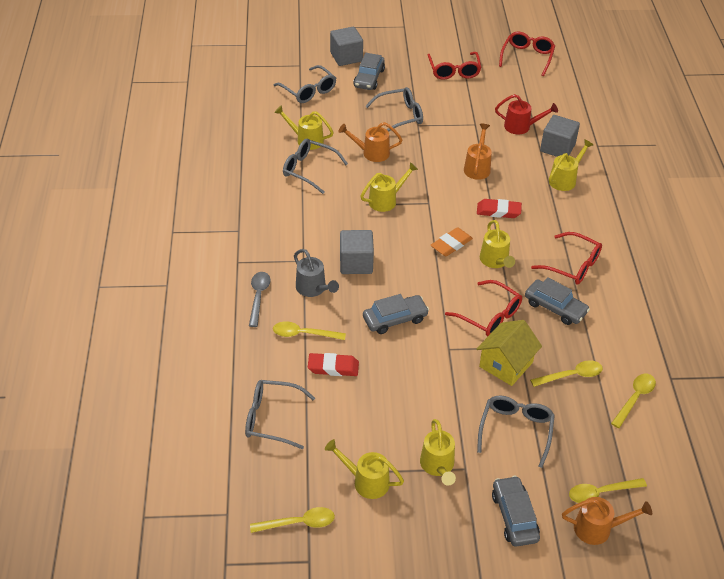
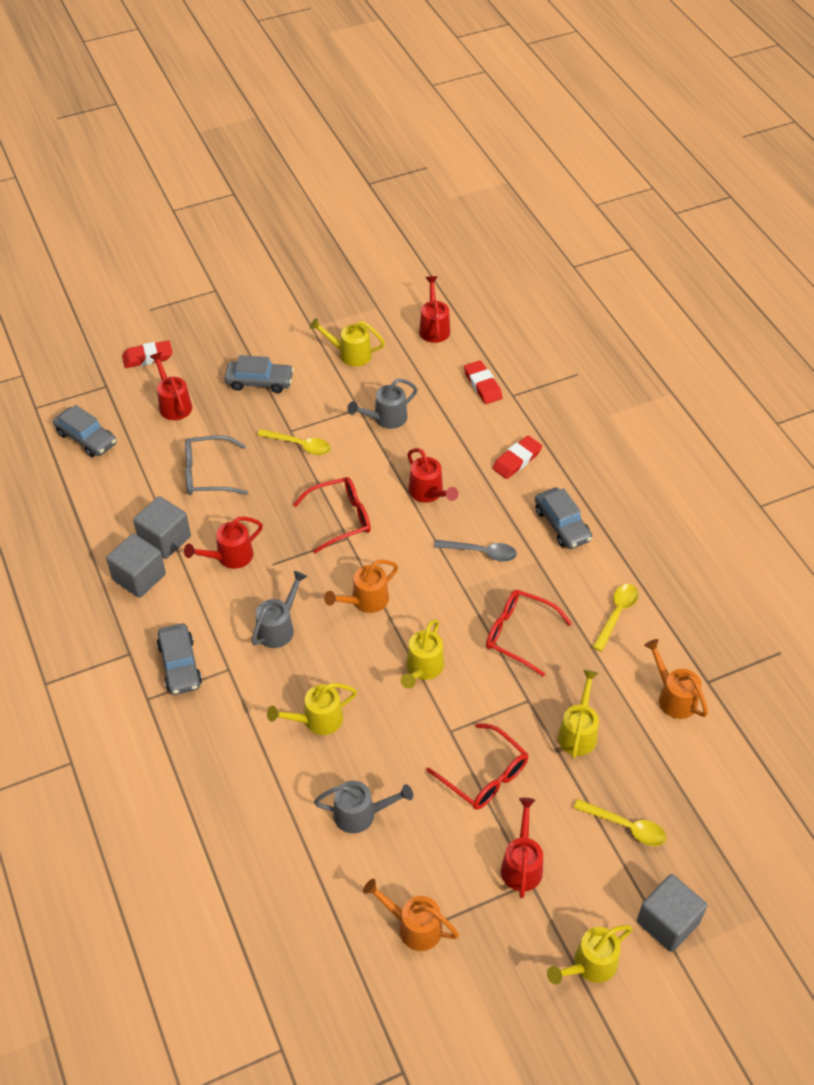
grey glasses: [245,380,315,449] [273,65,336,103] [283,139,348,194] [365,87,423,132] [477,396,555,468] = 5 -> [185,435,248,495] = 1
grey watering can: [294,249,339,297] = 1 -> [251,571,307,648] [314,781,413,833] [347,379,418,429] = 3
orange eraser: [431,227,473,256] = 1 -> none = 0
red eraser: [308,353,359,376] [477,199,522,218] = 2 -> [122,340,173,368] [464,360,503,404] [492,436,542,479] = 3
red glasses: [428,52,482,80] [445,280,522,336] [499,31,555,76] [531,232,602,284] = 4 -> [293,477,371,553] [426,723,528,810] [486,590,572,677] = 3
red watering can: [495,94,558,135] = 1 -> [149,352,192,420] [184,517,263,569] [407,448,459,503] [419,276,450,343] [501,798,543,898] = 5
yellow house: [477,320,542,386] = 1 -> none = 0
yellow spoon: [250,507,335,533] [273,321,346,340] [530,360,603,387] [569,478,647,503] [611,374,656,428] = 5 -> [257,429,331,455] [574,799,666,846] [593,584,638,652] = 3
yellow watering can: [274,105,334,150] [325,439,404,499] [360,162,418,212] [420,419,456,486] [480,220,515,268] [549,139,593,191] = 6 -> [267,683,357,735] [309,318,385,367] [401,619,444,689] [547,925,633,985] [558,670,599,759] = 5

